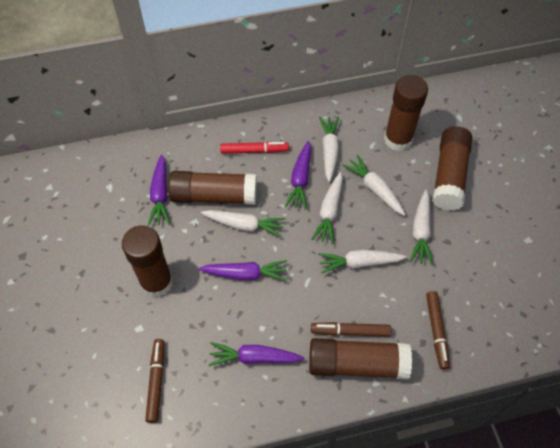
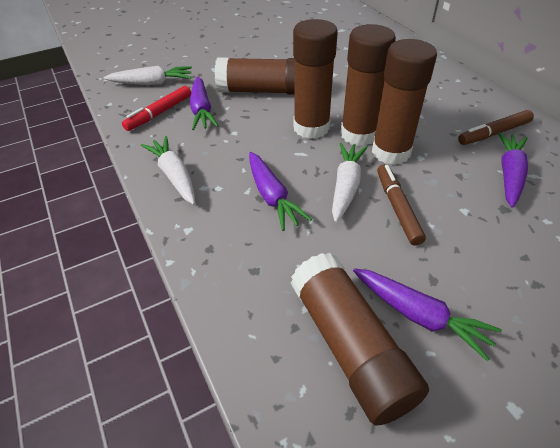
brown marker: [145,339,164,423] [311,322,391,337] [426,291,450,370] = 3 -> [377,164,426,245] [458,110,534,145] = 2
white carrot: [201,210,285,237] [312,172,343,244] [318,250,407,274] [319,117,339,182] [342,155,406,216] [410,190,433,265] = 6 -> [104,66,192,85] [141,136,195,205] [332,143,368,223] = 3

